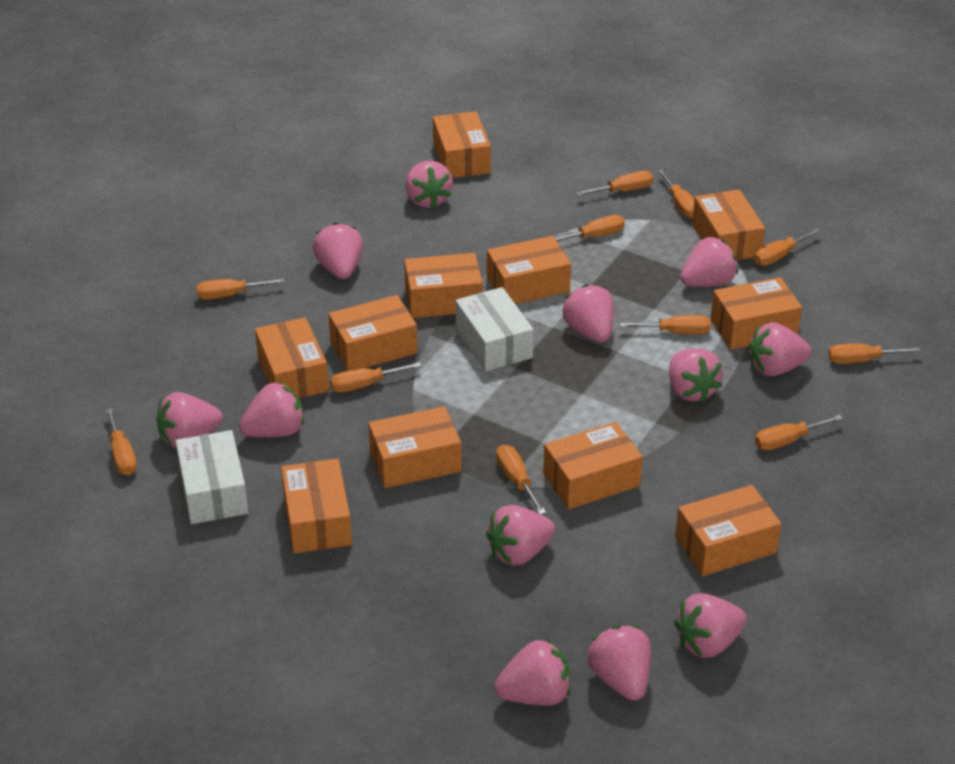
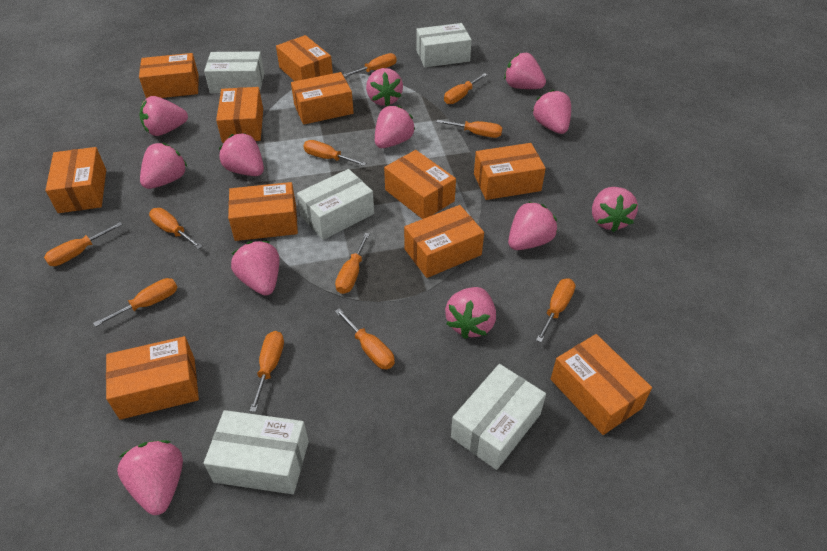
white box: [176,430,248,524] [456,287,534,371] = 2 -> [204,51,264,93] [204,410,309,494] [297,169,374,240] [416,23,472,67] [451,364,546,470] = 5

